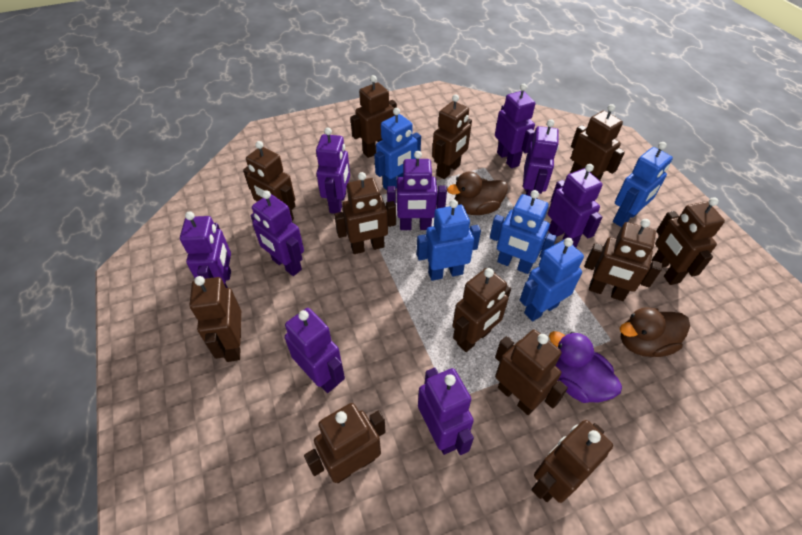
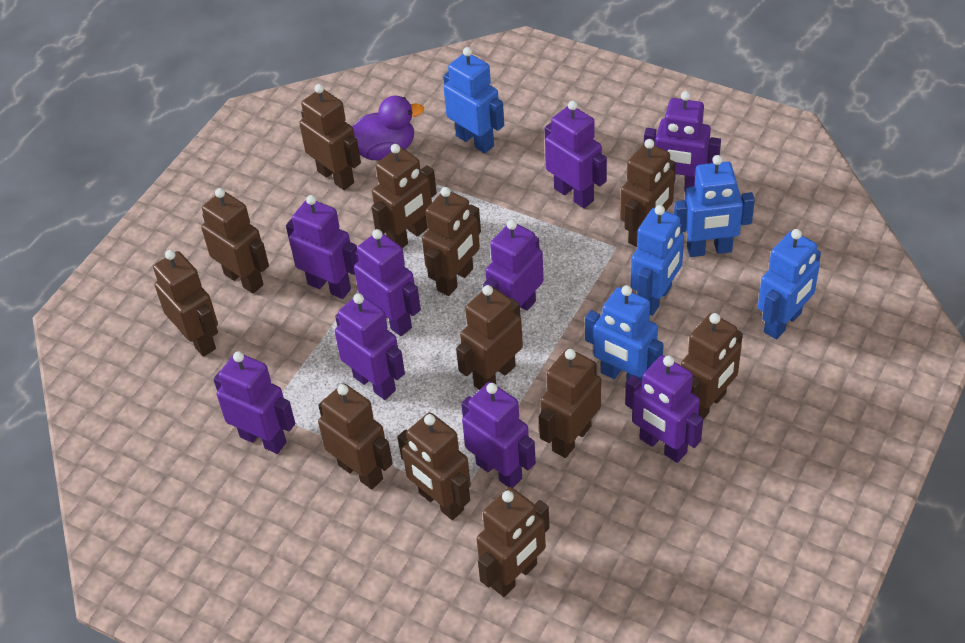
brown duck: [447,171,508,215] [620,307,690,357] = 2 -> none = 0

